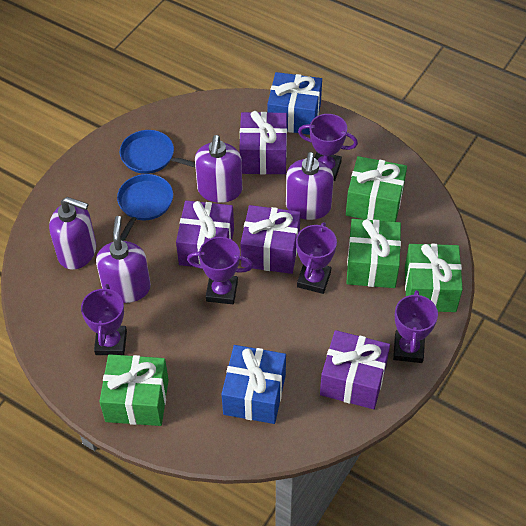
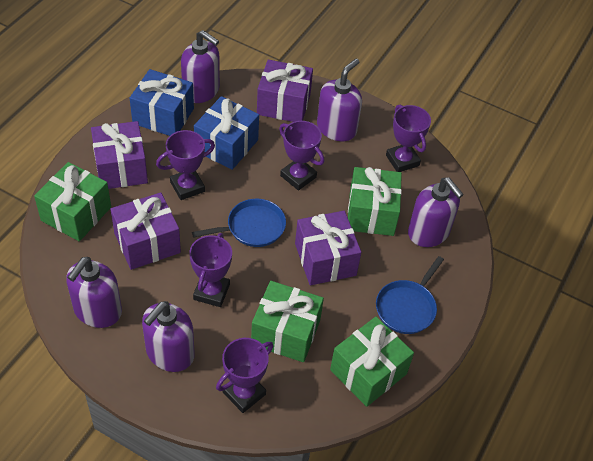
purple soap dispenser: [49,197,96,270] [96,216,151,303] [195,135,242,203] [286,152,334,220] = 4 -> [66,257,122,328] [142,301,195,372] [181,30,220,103] [317,59,362,141] [408,177,464,247] = 5

